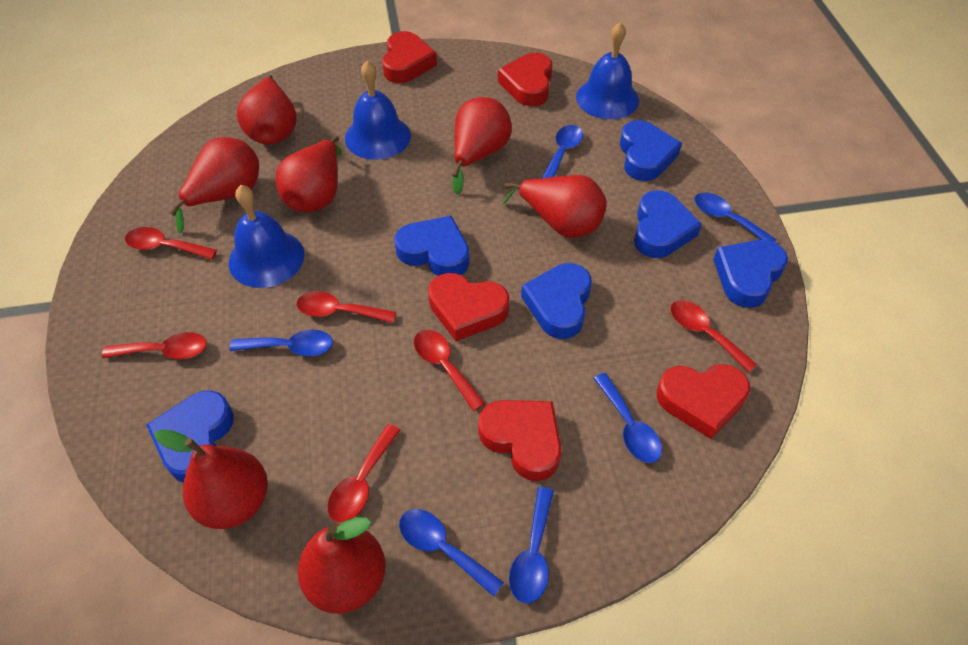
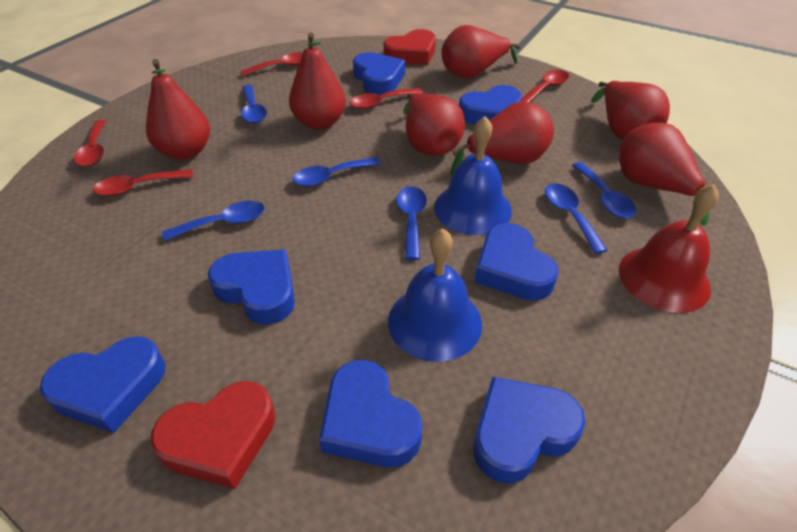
blue bell: [229,185,304,288] [345,60,411,160] [576,22,639,119] = 3 -> [388,228,482,362] [434,116,512,235] = 2
blue heart: [146,390,234,483] [394,216,469,276] [521,263,592,339] [620,120,682,181] [634,190,702,258] [713,240,788,308] = 6 -> [40,336,166,433] [208,249,295,324] [319,360,422,467] [353,52,405,95] [459,85,522,125] [473,377,585,483] [475,223,558,301] = 7
red bell: none = 0 -> [619,184,719,313] = 1
red heart: [382,31,437,83] [428,273,510,341] [478,400,562,481] [498,53,553,106] [657,364,750,439] = 5 -> [151,381,275,489] [383,29,436,65] = 2
red spoon: [102,332,207,359] [125,227,217,260] [296,291,396,323] [327,424,401,522] [414,330,485,411] [670,300,757,373] = 6 -> [74,120,106,167] [93,169,193,196] [240,52,303,76] [349,88,423,109] [521,70,569,102] = 5

